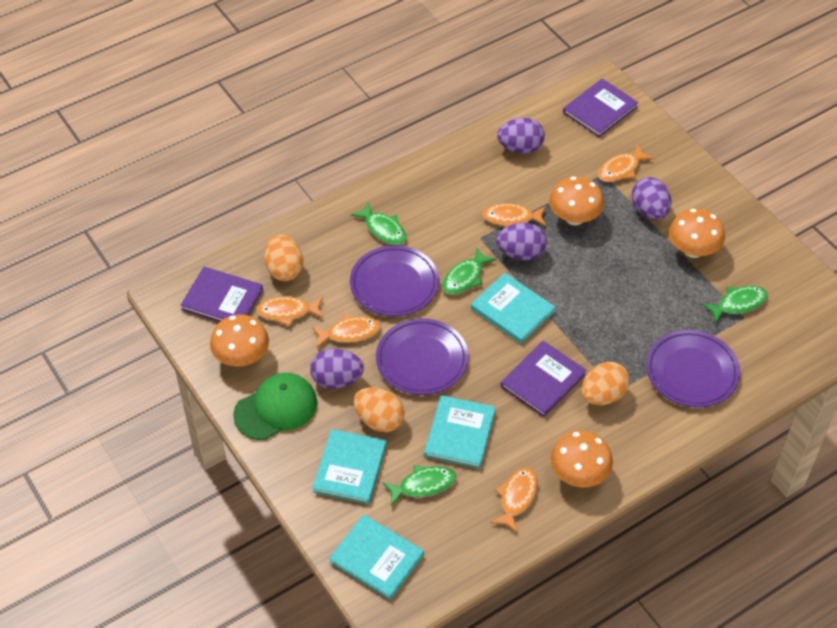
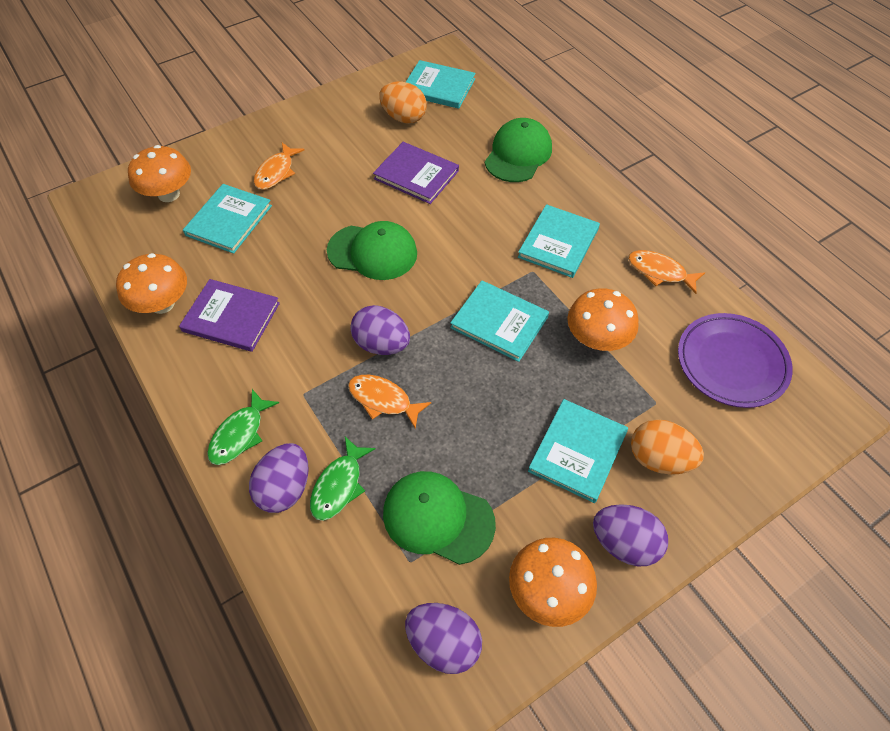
green cap: [233,373,317,440] = 1 -> [327,221,417,280] [383,471,496,565] [485,118,552,182] = 3
green fish: [351,202,406,245] [382,465,456,506] [442,247,496,295] [702,286,768,323] = 4 -> [207,389,279,465] [310,437,375,521] = 2
orange egg: [264,234,303,281] [354,387,405,432] [581,362,630,405] = 3 -> [379,82,427,124] [631,419,704,474] = 2
orange fish: [256,297,323,326] [312,315,381,348] [482,203,546,227] [491,467,538,533] [598,144,654,182] = 5 -> [254,143,304,190] [348,375,431,429] [628,250,705,294] = 3
purple book: [180,267,263,322] [501,341,586,417] [563,79,638,137] = 3 -> [179,279,280,352] [373,142,459,204] = 2
purple plate: [350,245,439,316] [376,318,469,395] [646,330,740,408] = 3 -> [678,313,793,408] = 1
turquoise book: [312,429,387,504] [329,514,424,600] [424,395,496,469] [471,273,555,344] = 4 -> [183,184,272,254] [406,60,476,109] [450,281,549,362] [518,204,600,278] [528,399,628,503] = 5

